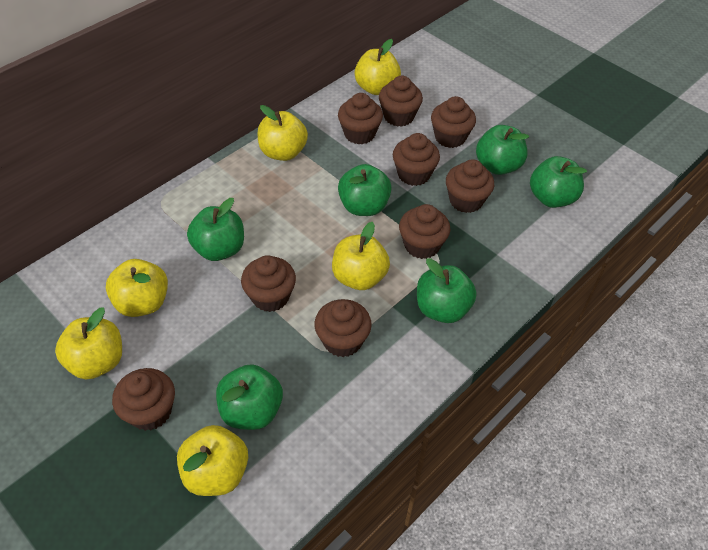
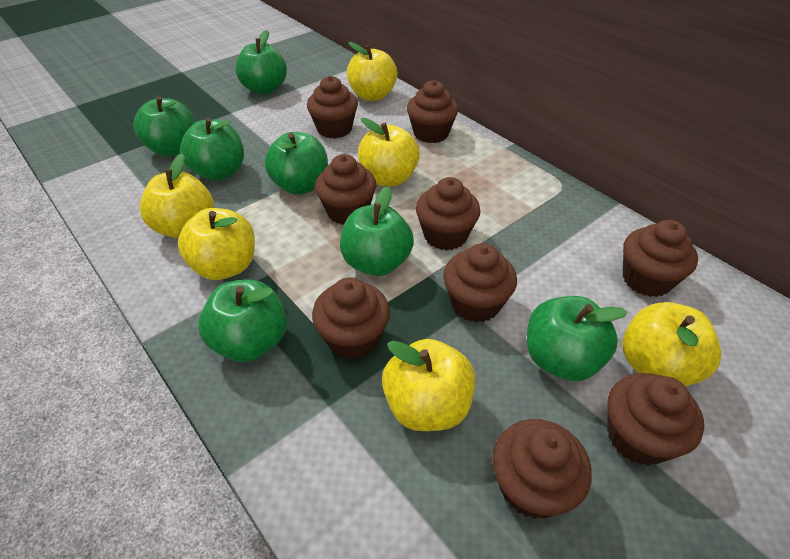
green apple: [187,198,244,261] [216,364,283,430] [338,164,392,216] [417,258,476,323] [476,125,529,175] [530,156,587,208] = 6 -> [134,96,195,157] [180,118,244,181] [198,279,287,362] [235,30,287,94] [264,132,328,195] [340,186,414,276] [527,296,628,381] = 7

